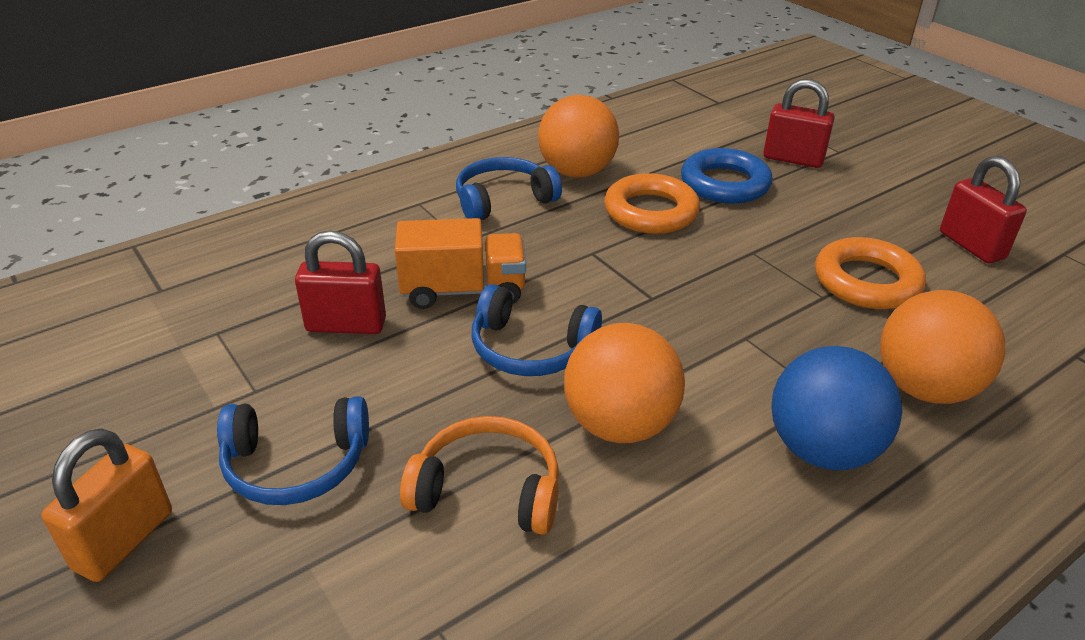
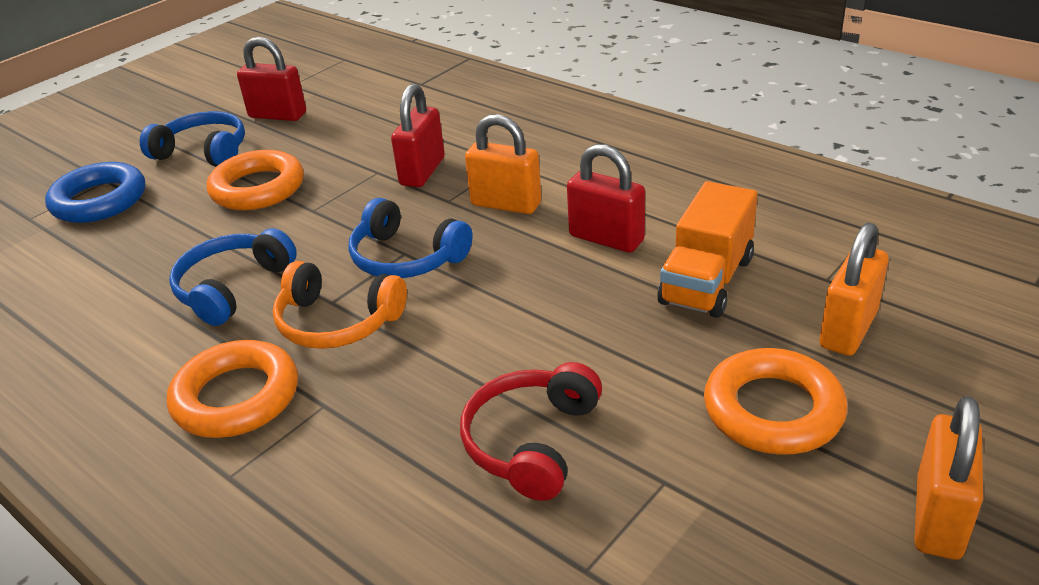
blue ball: [772,346,902,470] = 1 -> none = 0
orange ball: [538,95,619,177] [564,323,685,443] [880,290,1005,404] = 3 -> none = 0
orange padlock: [41,428,172,582] = 1 -> [465,114,541,214] [819,222,889,356] [914,396,983,560] = 3
orange ring: [604,173,700,234] [815,237,926,309] = 2 -> [167,340,298,438] [207,150,304,210] [704,348,847,454] = 3
red headphones: none = 0 -> [460,362,602,501] = 1

